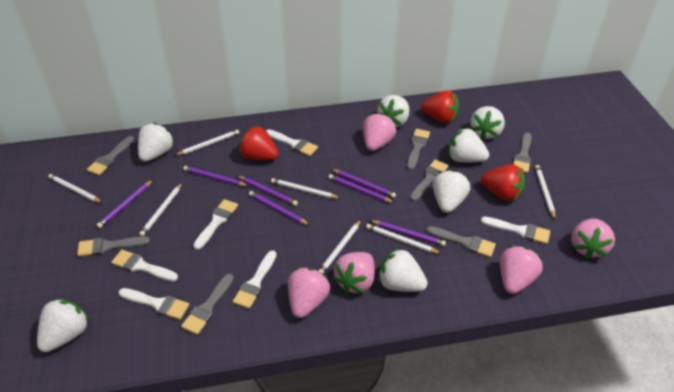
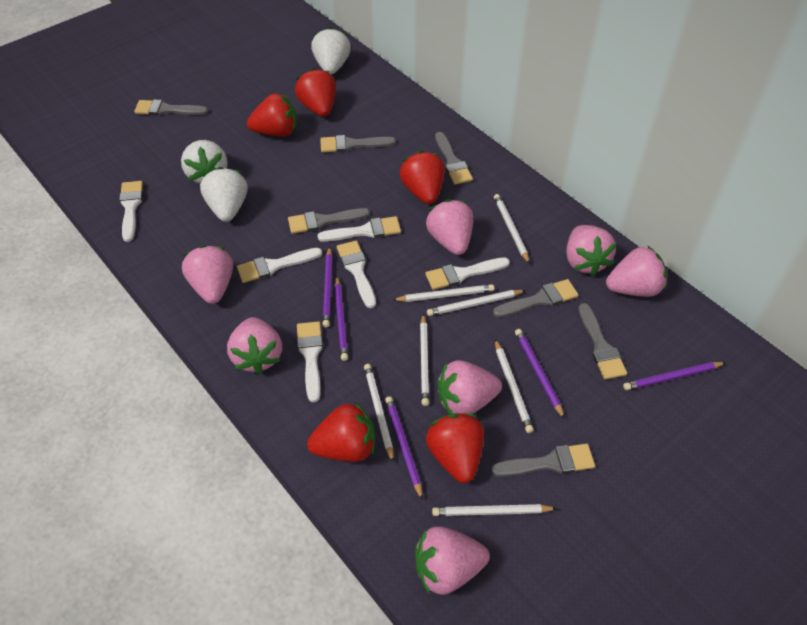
pink strawberry: [288,267,330,318] [333,252,375,294] [363,113,396,151] [500,245,543,294] [571,218,615,259] = 5 -> [182,245,233,304] [227,317,282,374] [415,526,489,595] [426,199,473,255] [437,360,502,414] [566,225,616,276] [606,246,667,297] = 7
purple pencil: [97,180,153,228] [183,166,249,186] [237,176,298,206] [249,191,309,225] [328,174,394,203] [331,169,396,198] [369,220,446,246] = 7 -> [323,247,332,328] [334,276,348,361] [385,396,423,500] [515,329,565,419] [623,362,726,390] = 5
red strawberry: [239,126,279,160] [421,90,459,123] [481,164,525,201] = 3 -> [247,94,297,137] [295,68,336,117] [307,402,375,462] [400,151,445,204] [426,413,484,483] = 5
white strawberry: [37,299,89,352] [138,123,174,162] [378,95,409,127] [378,248,428,292] [433,170,470,213] [449,128,489,162] [470,106,505,140] = 7 -> [181,140,228,184] [200,167,248,222] [311,27,351,74] = 3

